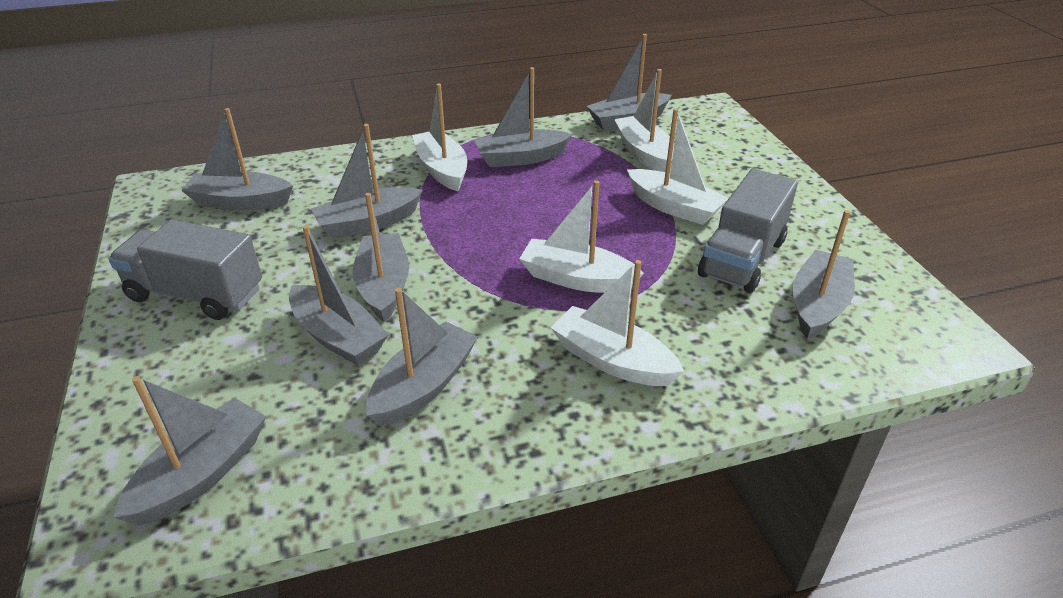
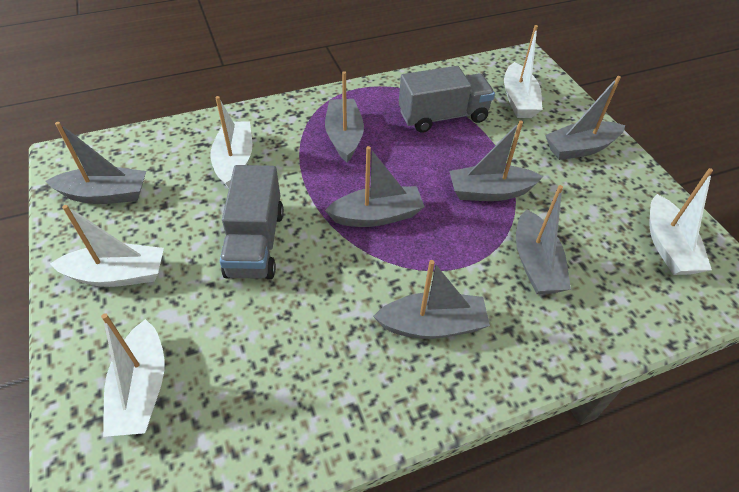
grey boat: [113,376,266,526] [181,108,293,210] [289,225,389,366] [311,124,423,239] [352,193,409,322] [366,288,478,426] [474,67,572,167] [587,34,671,131] [793,210,855,339] = 9 -> [45,122,146,204] [325,71,364,162] [325,146,425,227] [373,260,490,339] [449,121,544,201] [516,185,571,294] [545,76,625,160] = 7

